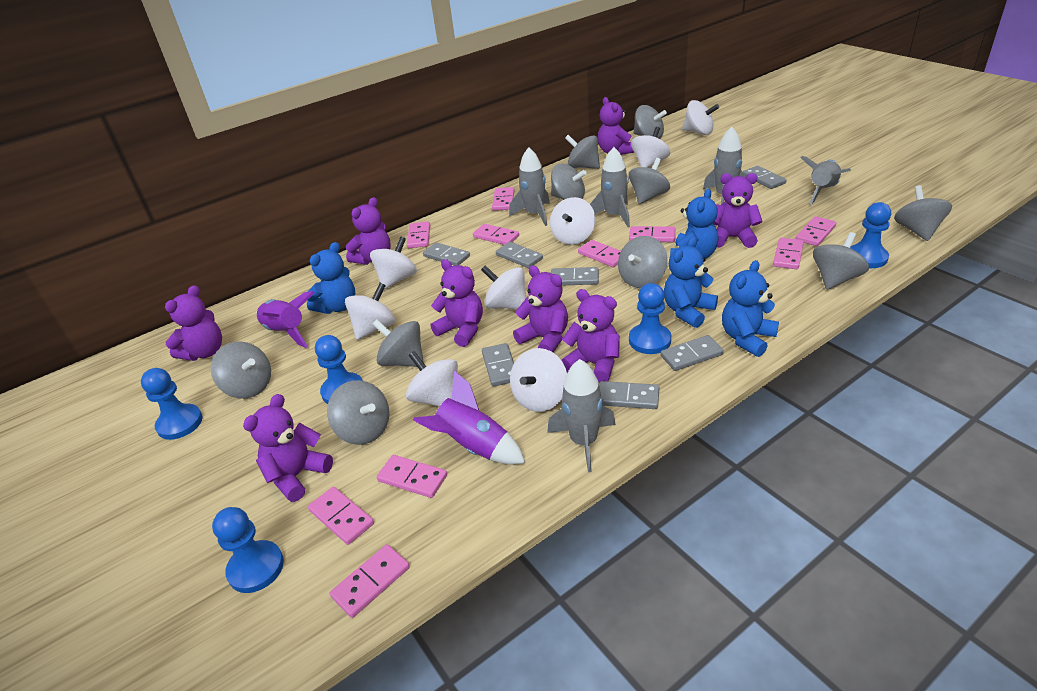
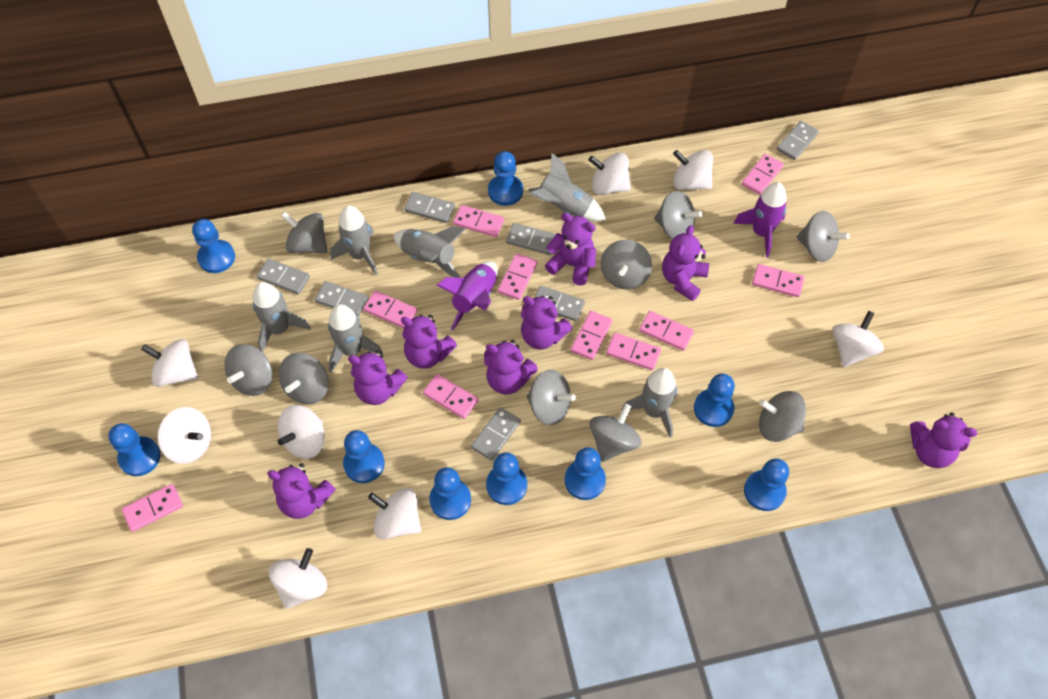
blue pawn: [141,368,203,440] [212,507,284,593] [315,335,363,404] [629,283,671,354] [850,202,891,268] = 5 -> [108,423,161,476] [192,219,235,273] [343,430,385,483] [429,467,471,520] [486,452,527,505] [488,151,523,206] [564,447,606,500] [694,374,735,427] [744,458,789,511] = 9
blue teddy bear: [307,242,355,314] [664,237,718,328] [670,188,719,259] [722,260,779,357] = 4 -> none = 0
grey rocket: [509,147,550,226] [547,359,616,473] [590,147,630,227] [703,127,746,205] [801,156,851,205] = 5 -> [253,282,311,352] [328,304,383,373] [330,206,378,275] [393,226,466,278] [528,153,606,221] [622,368,677,438] = 6
grey spinning top: [211,341,271,399] [327,380,389,445] [373,319,424,367] [551,164,587,200] [565,135,600,169] [618,236,668,288] [629,158,670,204] [633,105,667,139] [813,232,869,290] [894,185,952,241] = 10 -> [224,344,272,396] [279,353,329,404] [281,212,327,253] [527,370,576,425] [589,404,642,462] [601,240,652,290] [654,191,703,240] [759,391,806,442] [797,211,850,262] = 9

